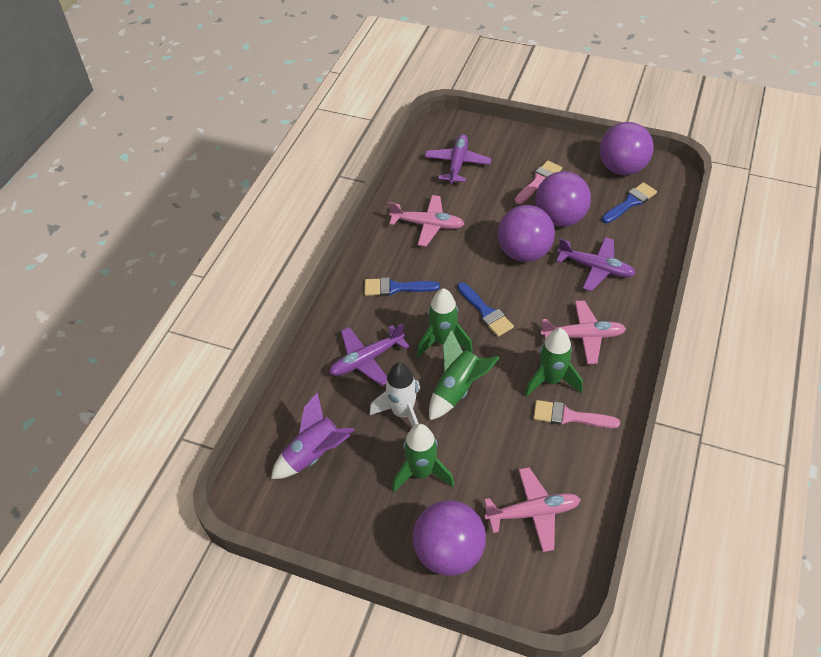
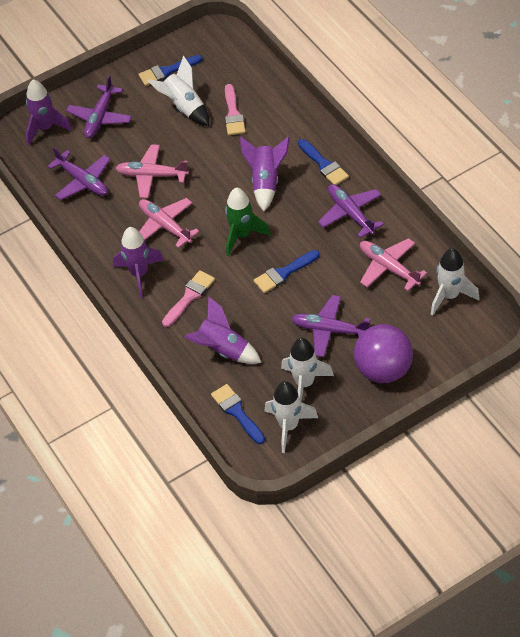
blue brush: [364,277,440,296] [457,282,514,337] [602,182,657,223] = 3 -> [138,55,203,86] [211,384,265,444] [254,250,320,293] [298,139,349,185] = 4
green rocket: [392,424,454,492] [417,288,473,357] [429,329,500,420] [525,328,583,397] = 4 -> [225,187,271,256] = 1
purple ball: [413,500,486,576] [498,205,555,262] [535,171,591,227] [600,122,654,175] = 4 -> [354,324,413,383] = 1
purple plane: [329,323,409,386] [425,134,492,184] [556,237,636,291] = 3 -> [48,147,110,200] [66,75,132,138] [291,295,370,357] [318,184,384,238] = 4
purple rocket: [271,392,354,479] = 1 -> [26,79,72,146] [113,227,164,297] [184,296,261,364] [240,136,290,211] = 4
white rocket: [370,362,420,427] = 1 -> [147,55,209,126] [265,381,318,453] [281,338,334,402] [431,248,480,316] = 4

